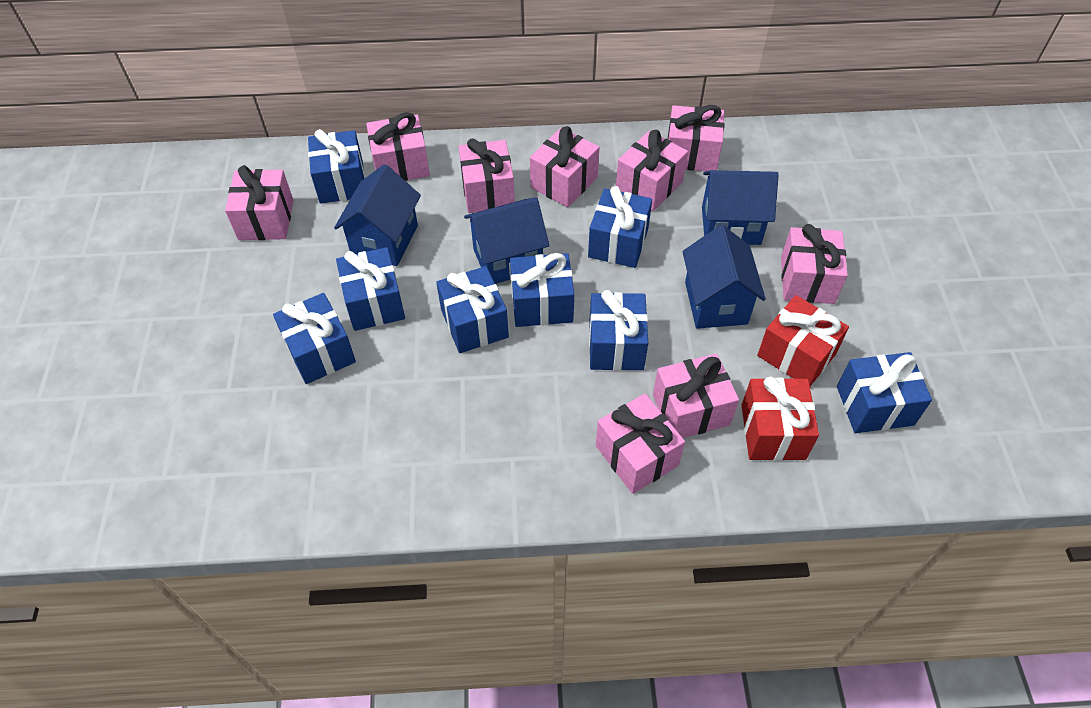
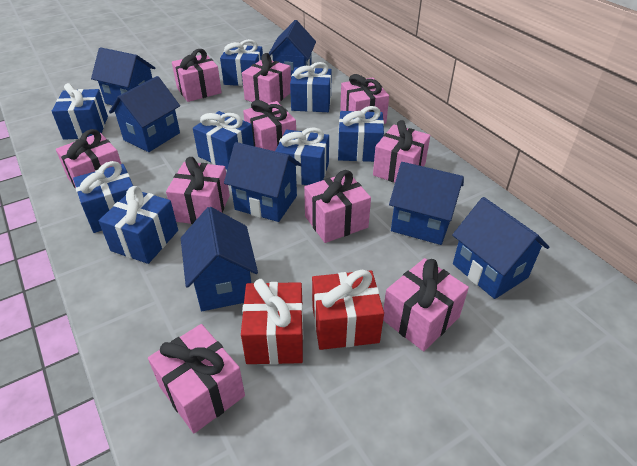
blue house: [334,164,421,266] [464,197,549,284] [682,225,766,329] [702,170,779,245] = 4 -> [91,47,155,106] [109,76,180,152] [181,207,258,311] [224,142,302,222] [269,20,316,78] [389,162,464,245] [452,197,549,299] = 7
pink gift: [225,165,293,240] [366,112,430,181] [459,138,515,213] [530,126,599,207] [596,394,685,494] [616,130,688,211] [653,354,739,438] [668,105,724,171] [781,224,848,304] = 9 -> [56,129,121,189] [148,324,245,433] [166,157,230,224] [172,49,222,102] [242,53,291,103] [243,100,296,151] [304,170,371,243] [340,74,389,124] [373,120,430,182] [383,258,469,351] = 10

